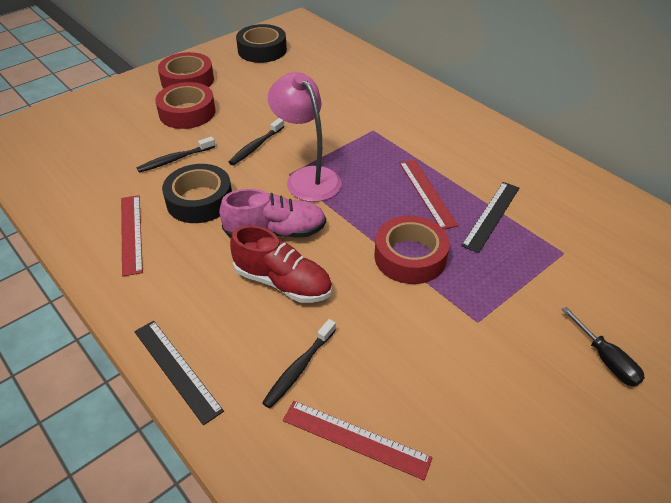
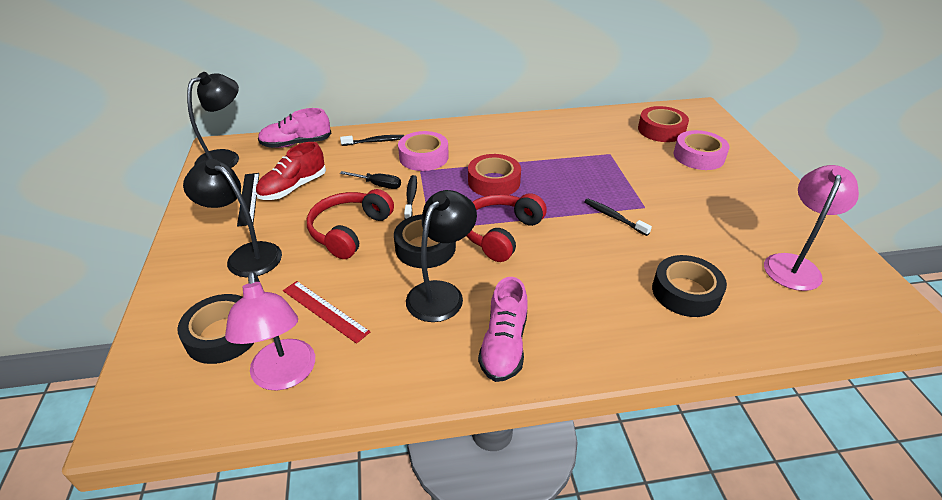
black lamp: none = 0 -> [183,159,282,277] [187,72,239,168] [406,190,477,322] = 3
black ruler: [134,321,224,425] [461,182,519,253] = 2 -> [237,173,259,227] = 1
black tape: [162,164,232,223] [236,24,287,63] = 2 -> [178,294,254,364] [394,214,456,268] [652,255,727,317] = 3
pink lamp: [268,72,341,202] = 1 -> [225,272,315,391] [764,165,859,291] = 2
pink shoe: [219,189,326,238] = 1 -> [258,108,331,148] [478,277,528,382] = 2
pink tape: none = 0 -> [398,131,449,171] [673,130,729,170] = 2
red headphones: none = 0 -> [307,189,394,259] [466,193,547,262] = 2
red ruler: [121,195,143,277] [283,401,433,480] [400,160,458,229] = 3 -> [283,281,370,344] = 1
red tape: [155,82,216,129] [158,52,214,88] [375,216,450,284] = 3 -> [468,154,521,196] [638,106,689,142] = 2

